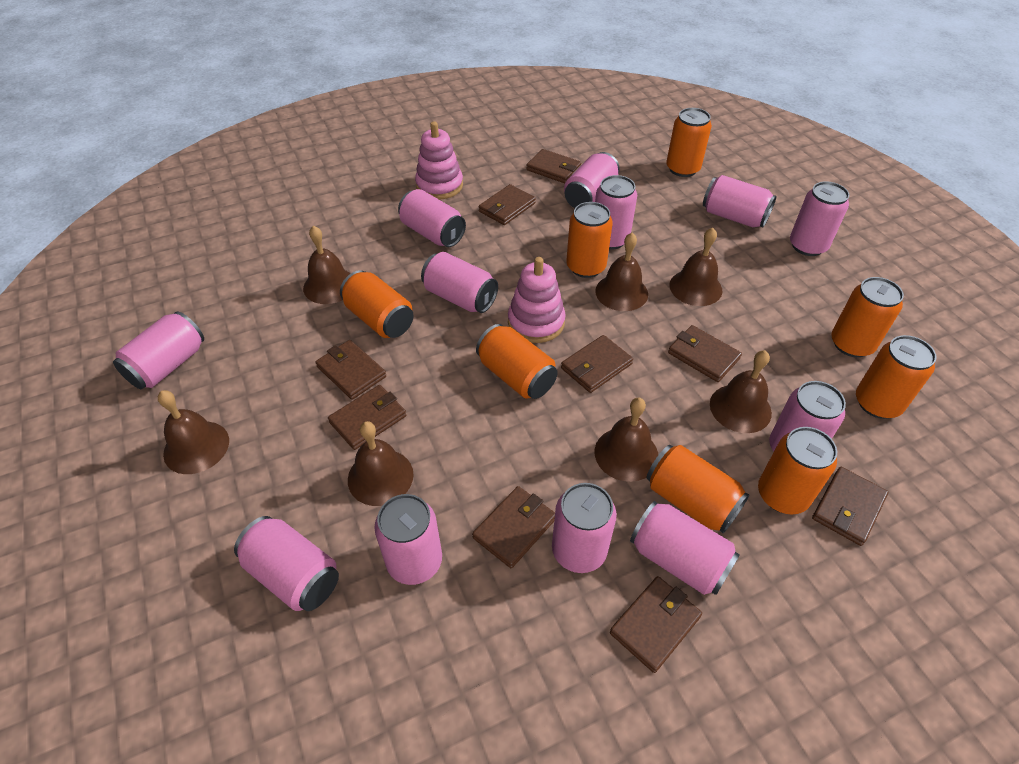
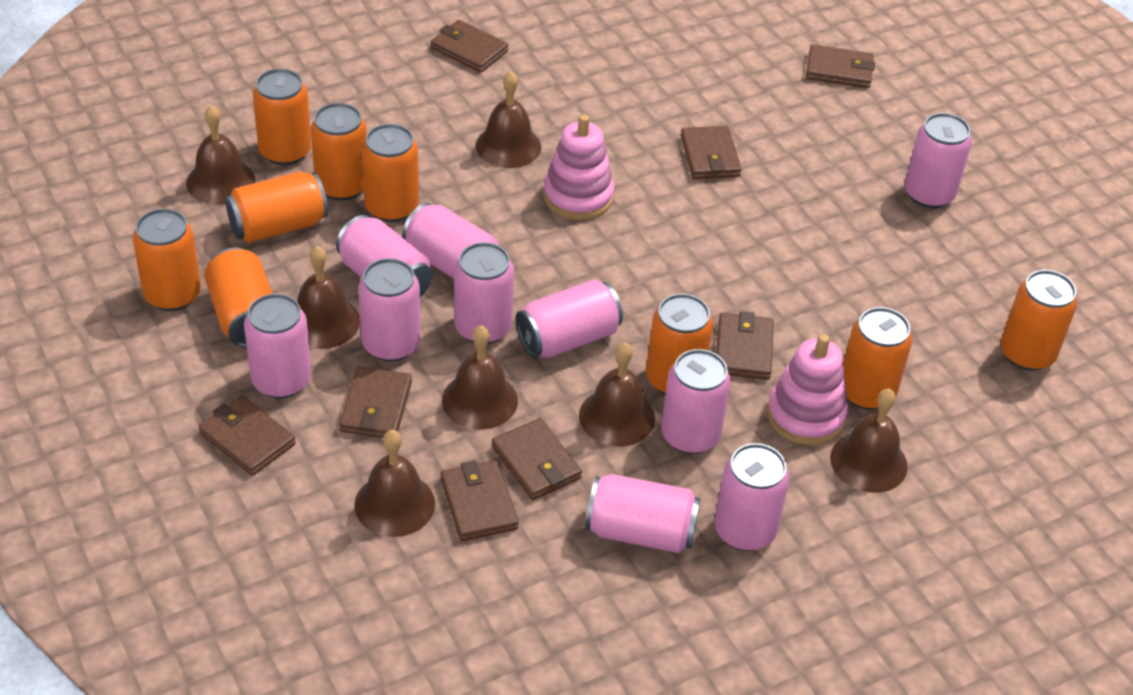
brown wallet: [315,340,386,400] [328,385,406,450] [472,486,555,568] [479,184,536,225] [526,149,581,183] [561,335,633,393] [610,576,702,673] [668,325,742,382] [812,467,888,546] = 9 -> [198,395,296,476] [339,367,412,438] [431,20,508,73] [441,460,518,541] [492,418,582,500] [681,126,741,179] [716,311,774,380] [806,45,875,88] = 8
orange can: [340,270,414,338] [476,324,558,399] [566,202,613,278] [646,445,749,533] [666,108,712,177] [758,427,837,514] [831,277,904,357] [856,335,936,419] = 8 -> [133,209,201,311] [204,247,273,348] [225,171,328,243] [253,69,312,165] [311,103,367,201] [362,124,419,222] [646,294,713,395] [843,307,912,410] [1001,270,1077,371] = 9
pink can: [113,311,204,389] [234,516,339,611] [375,494,442,585] [398,189,466,247] [421,252,498,313] [552,483,616,573] [564,152,620,208] [595,175,637,250] [630,501,740,595] [703,175,777,228] [769,381,846,452] [790,181,849,256] = 12 -> [244,294,311,398] [336,215,432,297] [359,258,421,362] [402,203,499,278] [454,242,514,344] [515,279,623,358] [585,474,700,553] [661,349,731,454] [715,443,789,551] [905,113,972,208] = 10

